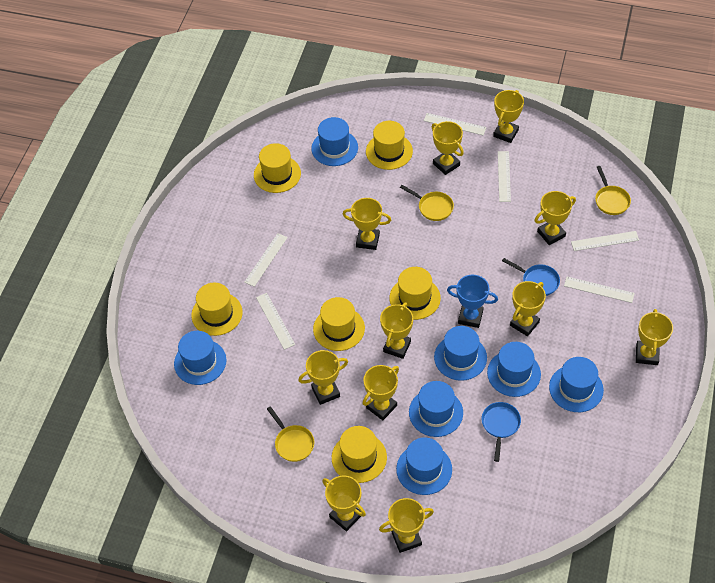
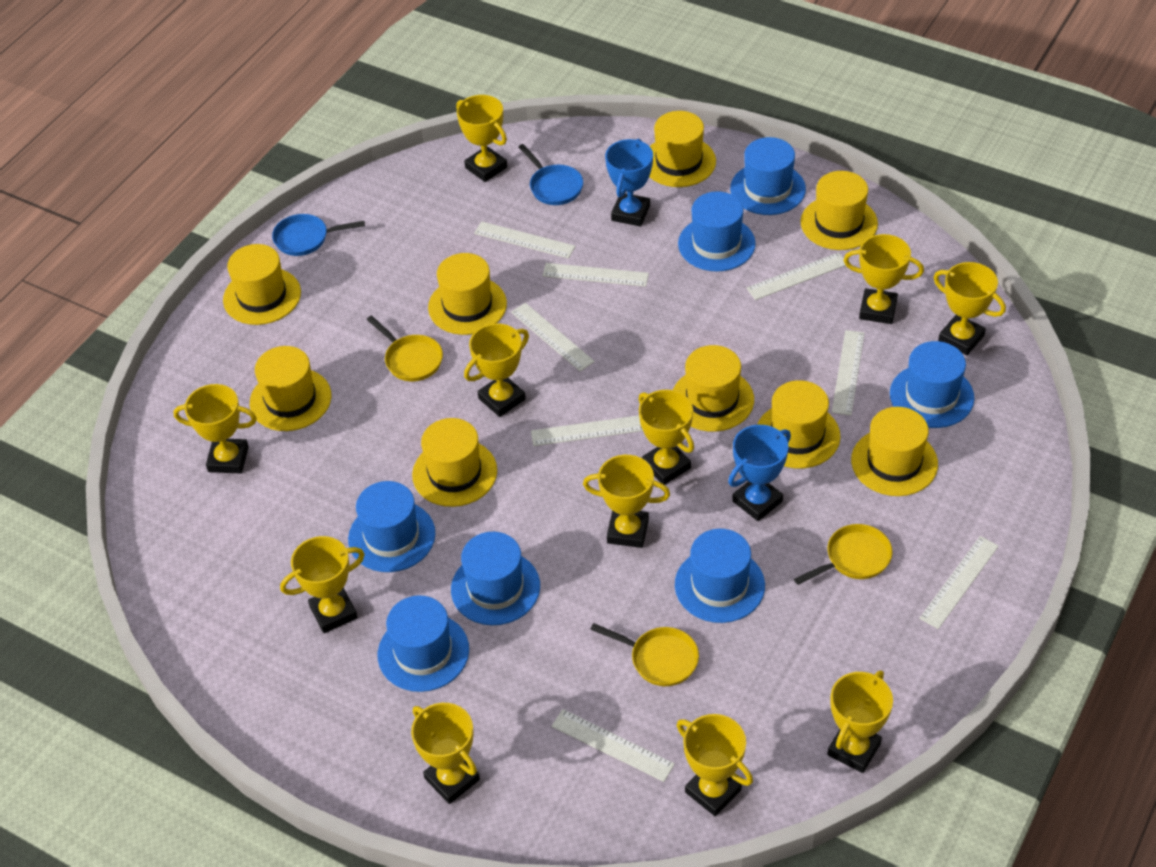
blue trophy: [447,274,498,328] = 1 -> [605,139,653,226] [728,425,791,521] = 2
white ruler: [244,233,288,287] [256,293,295,350] [424,113,487,136] [498,151,511,202] [564,277,635,303] [571,231,639,251] = 6 -> [474,221,576,259] [511,303,595,371] [531,415,643,446] [542,263,649,287] [551,709,675,782] [747,252,846,300] [831,330,865,416] [919,536,999,629] = 8
yellow hat: [191,283,243,336] [254,143,301,193] [313,297,365,351] [332,426,387,483] [366,121,413,170] [389,267,441,320] = 6 -> [223,244,301,325] [250,346,331,431] [412,418,497,507] [428,253,507,335] [649,111,716,187] [673,345,754,432] [757,380,841,469] [800,171,878,250] [851,407,938,496] = 9

